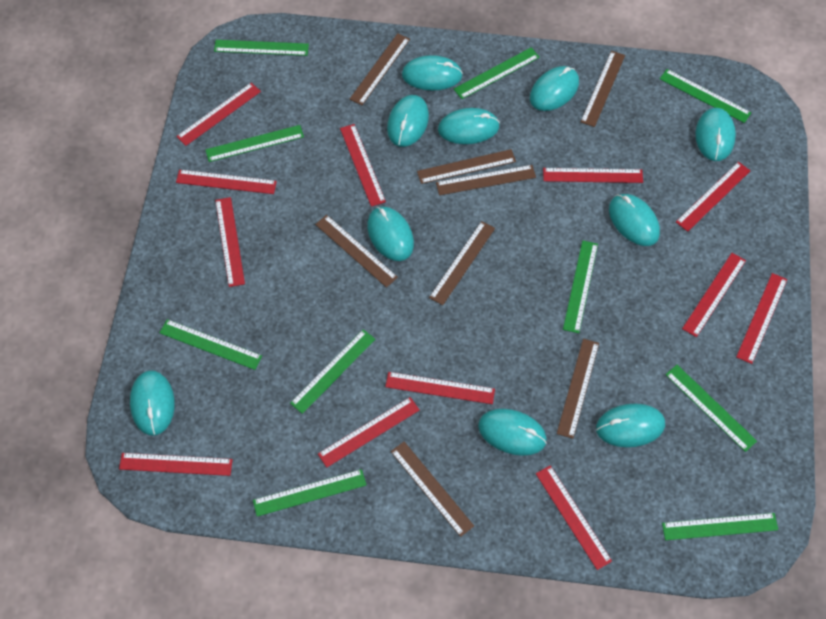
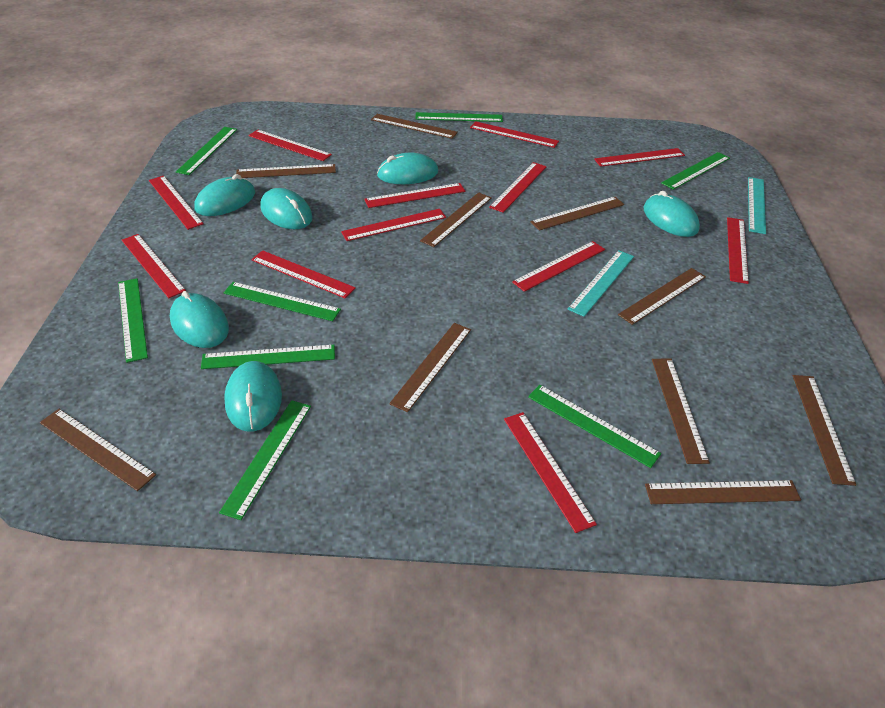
brown ruler: [315,215,398,288] [350,33,410,105] [391,442,474,537] [417,149,516,184] [429,221,495,305] [436,165,536,195] [557,339,599,439] [581,51,625,127] = 8 -> [40,409,156,491] [236,164,336,178] [371,114,458,139] [389,323,471,412] [420,192,492,247] [530,197,624,231] [618,268,706,325] [645,480,801,504] [652,359,710,464] [793,375,856,486] = 10
green ruler: [160,319,262,370] [205,125,304,162] [214,40,309,56] [253,469,366,516] [290,329,375,414] [454,48,540,99] [563,240,598,333] [660,69,751,123] [662,513,778,540] [665,365,757,452] = 10 -> [118,278,148,363] [176,127,237,175] [201,345,335,369] [219,400,311,520] [224,282,341,321] [415,112,503,122] [528,385,661,468] [661,152,730,190] = 8
turquoise mouse: [130,370,175,435] [367,207,414,261] [387,95,429,147] [402,55,463,91] [438,108,500,144] [478,409,547,456] [530,66,579,111] [596,404,665,447] [609,194,660,246] [695,108,736,161] = 10 -> [170,291,229,348] [195,174,255,216] [224,361,282,432] [260,188,313,229] [377,153,438,184] [643,191,700,237] = 6
turquoise ruler: none = 0 -> [568,250,634,317] [748,177,766,234] = 2

